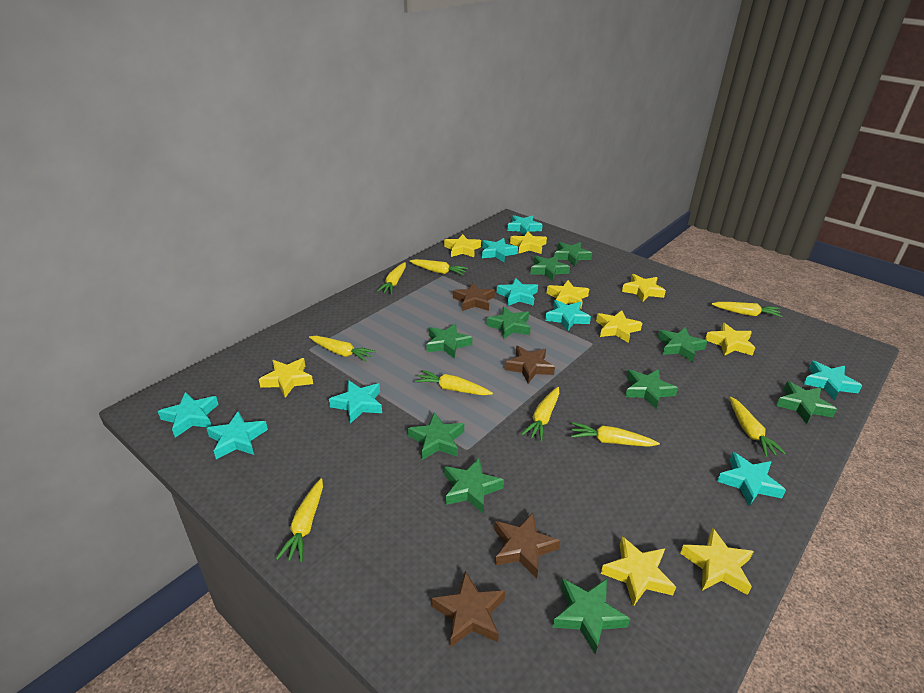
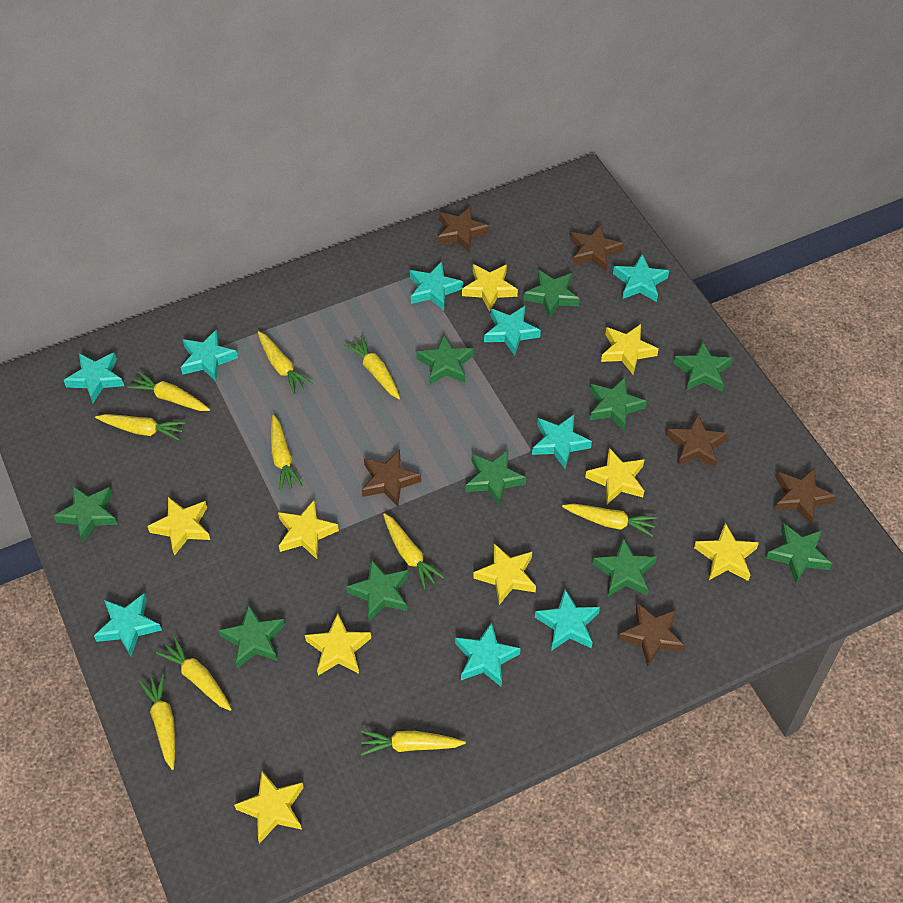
brown star: [431,571,505,648] [453,283,495,311] [494,513,560,578] [504,346,555,383] = 4 -> [362,450,421,507] [438,206,490,252] [570,224,624,272] [618,603,685,666] [666,414,728,468] [775,468,837,525] = 6
yellow carrot: [276,478,323,562] [309,336,376,362] [377,262,406,294] [409,259,468,275] [415,370,493,395] [521,387,559,441] [571,422,660,447] [712,302,782,317] [730,397,786,457] = 9 -> [95,414,185,440] [128,372,210,411] [139,673,175,770] [156,637,232,711] [258,331,313,394] [271,415,303,491] [344,335,400,399] [361,731,466,755] [383,513,445,589] [562,504,657,537] = 10

